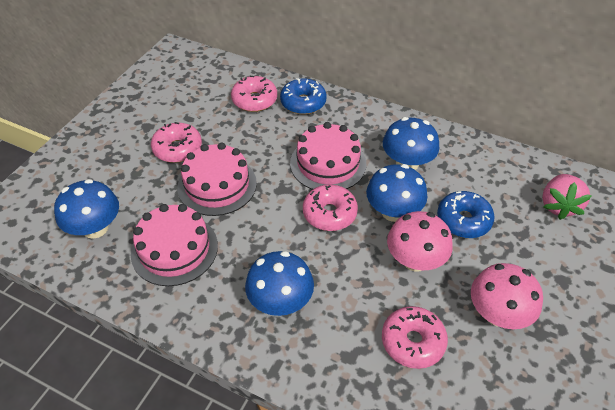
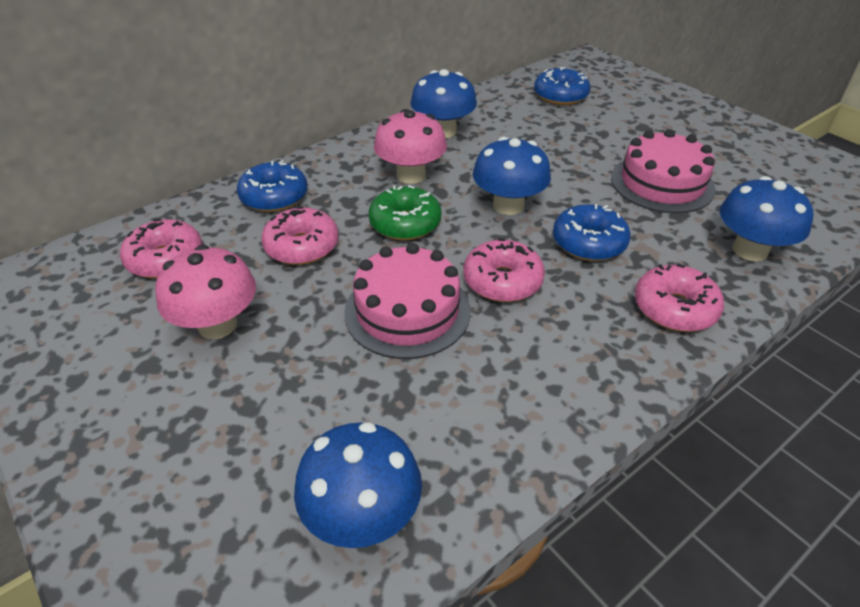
blue donut: [280,78,327,114] [437,191,495,238] = 2 -> [237,160,308,212] [534,67,591,105] [553,204,630,261] = 3
green donut: none = 0 -> [368,185,442,240] = 1
pink cake: [131,204,218,286] [177,143,257,216] [290,122,366,190] = 3 -> [344,243,471,359] [611,129,716,213] = 2
pink strawberry: [542,174,592,220] = 1 -> none = 0

